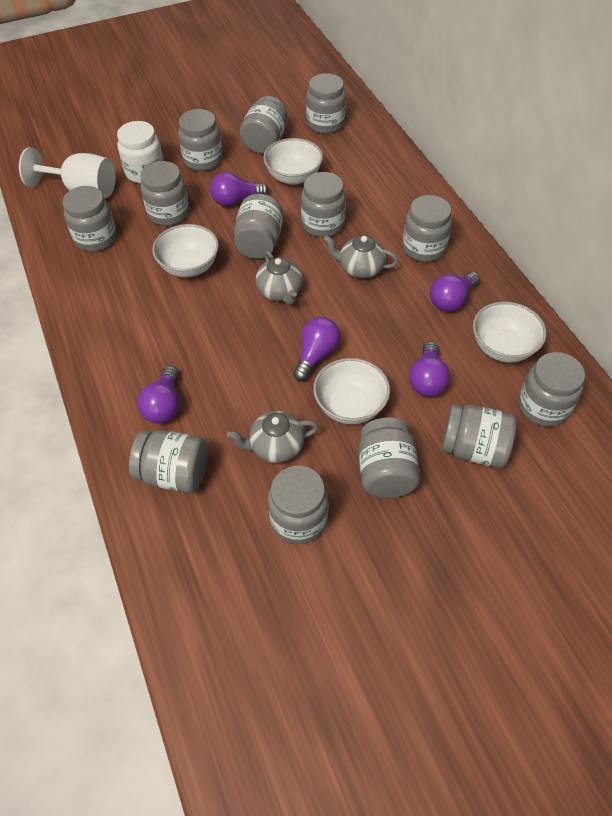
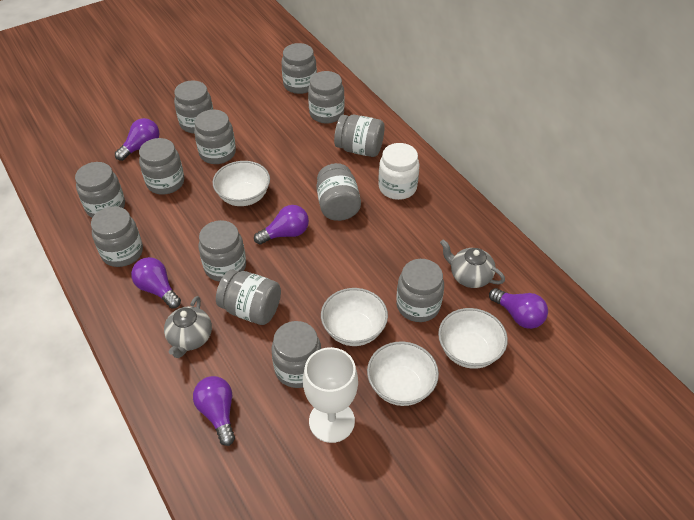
grey teapot: [227,411,319,463] [256,251,303,305] [323,235,398,278] = 3 -> [164,296,212,358] [440,239,505,288] = 2

